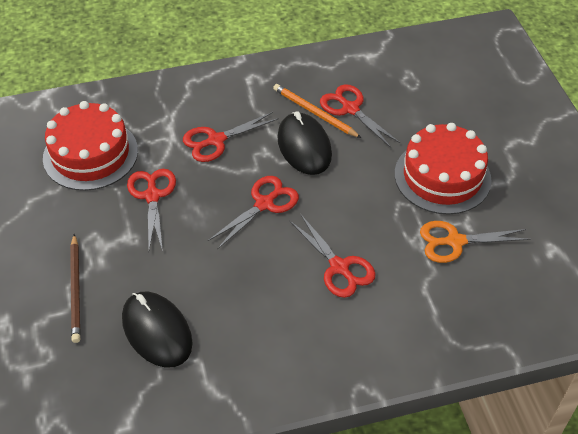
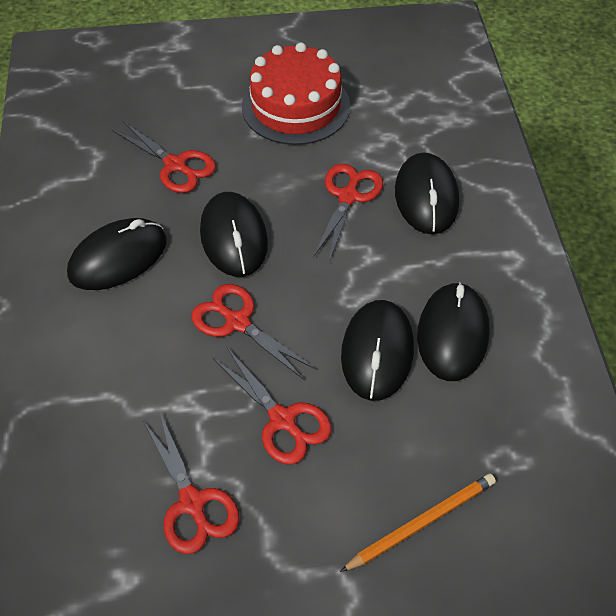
black mouse: [122,292,193,368] [277,111,332,175] = 2 -> [67,218,167,290] [200,192,268,277] [341,300,414,401] [395,152,459,234] [417,282,489,381] = 5
brown pencil: [70,234,81,343] = 1 -> none = 0
orange scissors: [420,221,531,263] = 1 -> none = 0
red cake: [43,101,138,191] [395,123,492,215] = 2 -> [242,42,350,145] = 1

